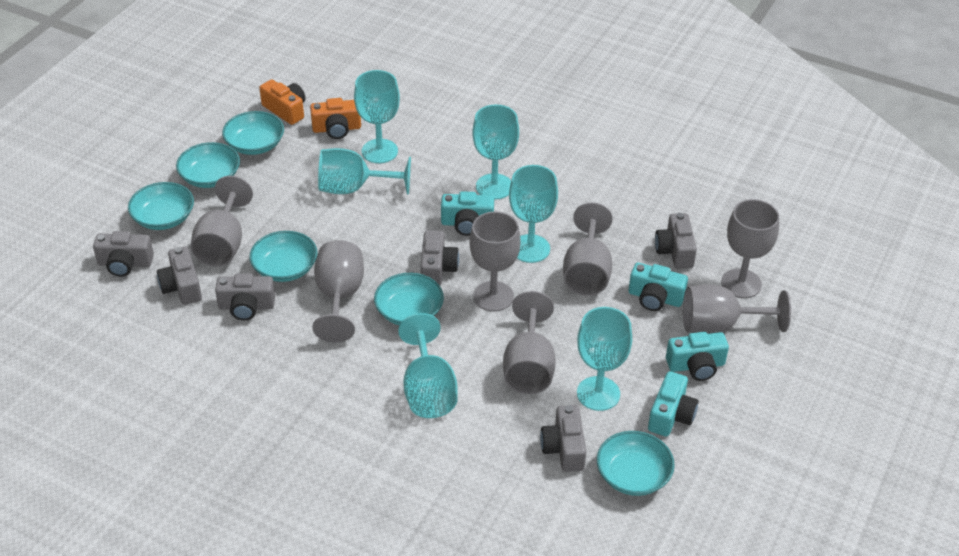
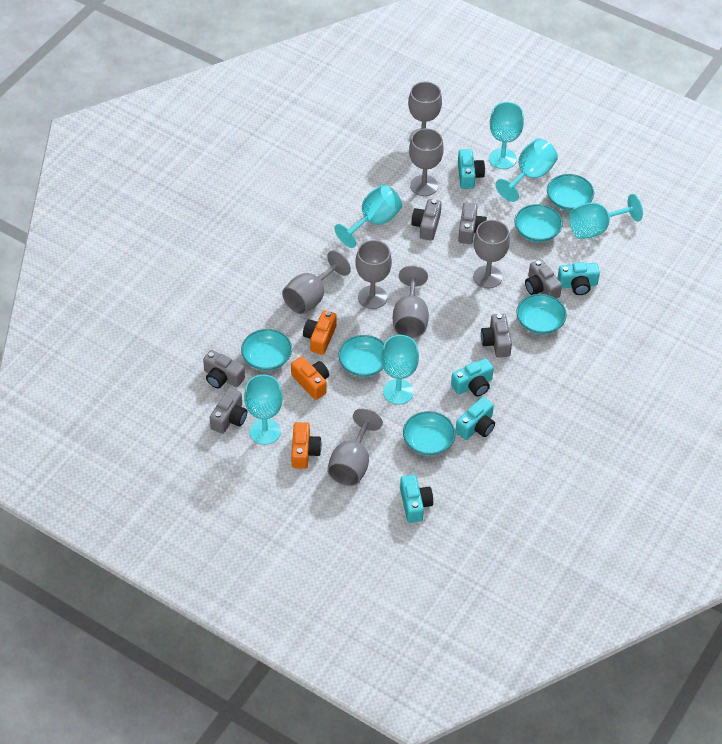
orange camera: [259,79,305,125] [310,98,361,139] = 2 -> [291,356,329,400] [291,422,322,469] [303,310,337,355] = 3
turquoise camera: [441,191,494,236] [629,263,688,311] [648,371,699,437] [666,332,729,381] = 4 -> [400,475,433,523] [451,358,494,397] [455,397,495,440] [458,149,485,189] [557,262,600,295] = 5

